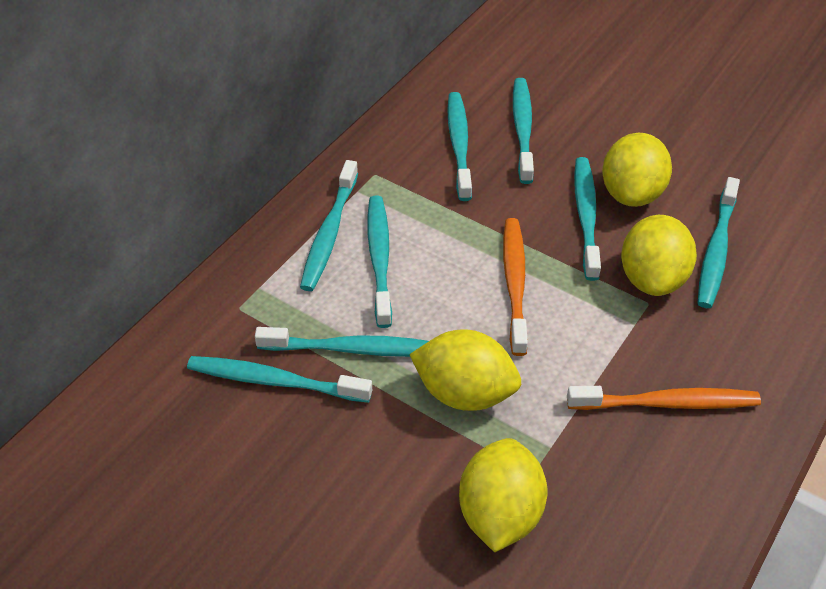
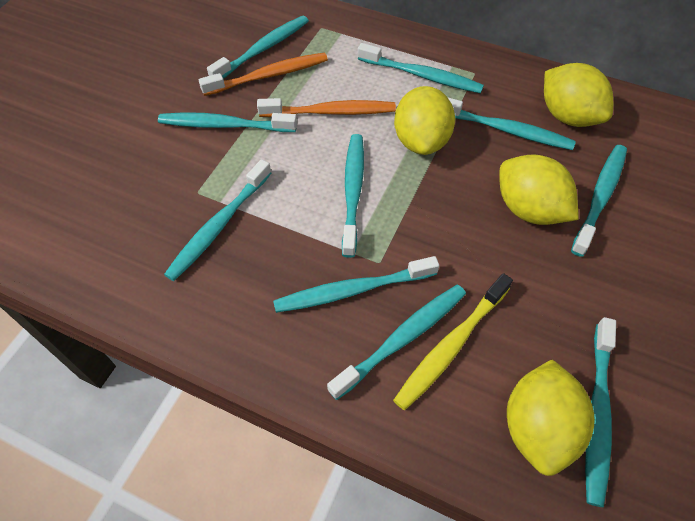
turquoise toothbrush: [187,356,372,403] [255,327,429,357] [300,160,358,291] [367,195,392,328] [447,92,472,201] [513,78,534,184] [574,157,601,281] [698,177,740,308] = 8 -> [158,113,297,132] [164,159,271,281] [207,16,309,79] [273,256,439,313] [327,285,466,400] [342,134,364,258] [358,43,484,93] [448,98,576,150] [571,145,627,257] [585,317,616,507] = 10
yellow toothbrush: none = 0 -> [393,273,513,410] = 1

